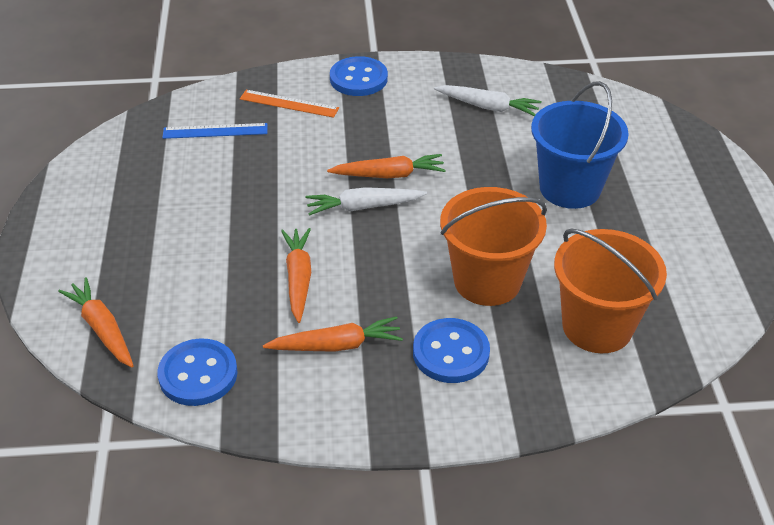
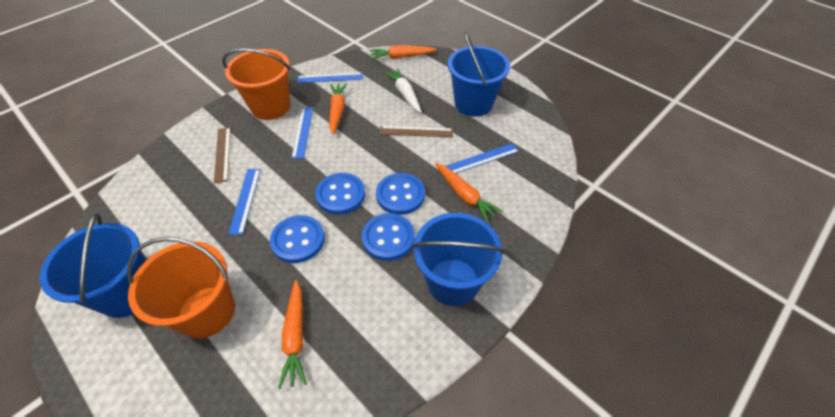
blue bucket: [531,81,629,209] = 1 -> [39,213,146,318] [412,213,504,306] [448,32,510,117] = 3
blue button: [157,338,238,406] [330,56,388,96] [413,318,490,383] = 3 -> [270,215,325,263] [315,173,365,215] [362,213,415,261] [376,173,425,215] = 4
blue ruler: [162,123,268,139] = 1 -> [228,169,261,235] [292,107,313,159] [297,72,363,83] [446,143,519,173] = 4
brown ruler: none = 0 -> [214,127,231,184] [380,126,453,137] = 2
orange ruler: [240,90,339,118] = 1 -> none = 0
white carrot: [306,187,427,216] [434,85,542,116] = 2 -> [384,68,422,113] = 1

